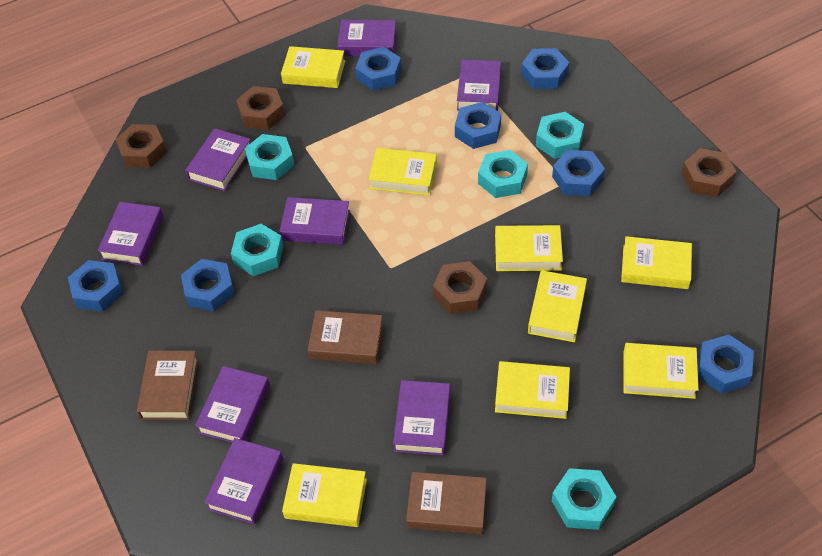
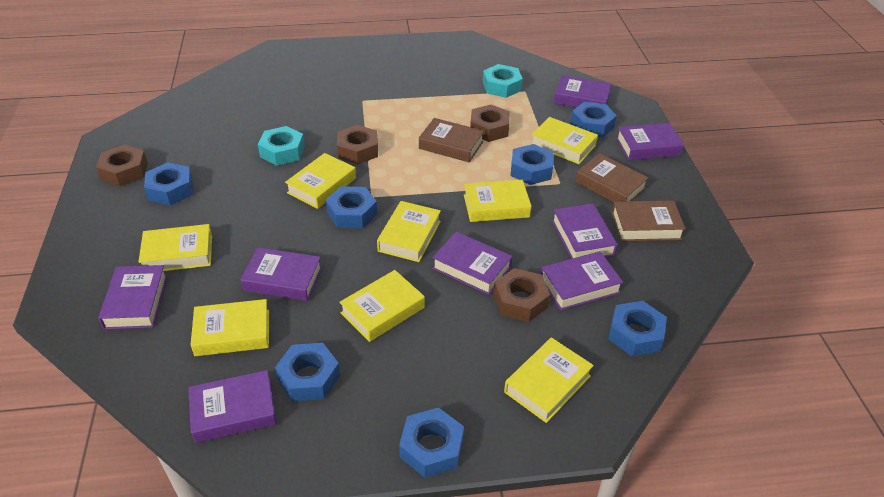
turquoise nut: [231,224,283,276] [245,134,295,180] [478,150,528,198] [536,112,584,159] [552,468,616,530] = 5 -> [258,126,305,166] [483,64,523,98] = 2

